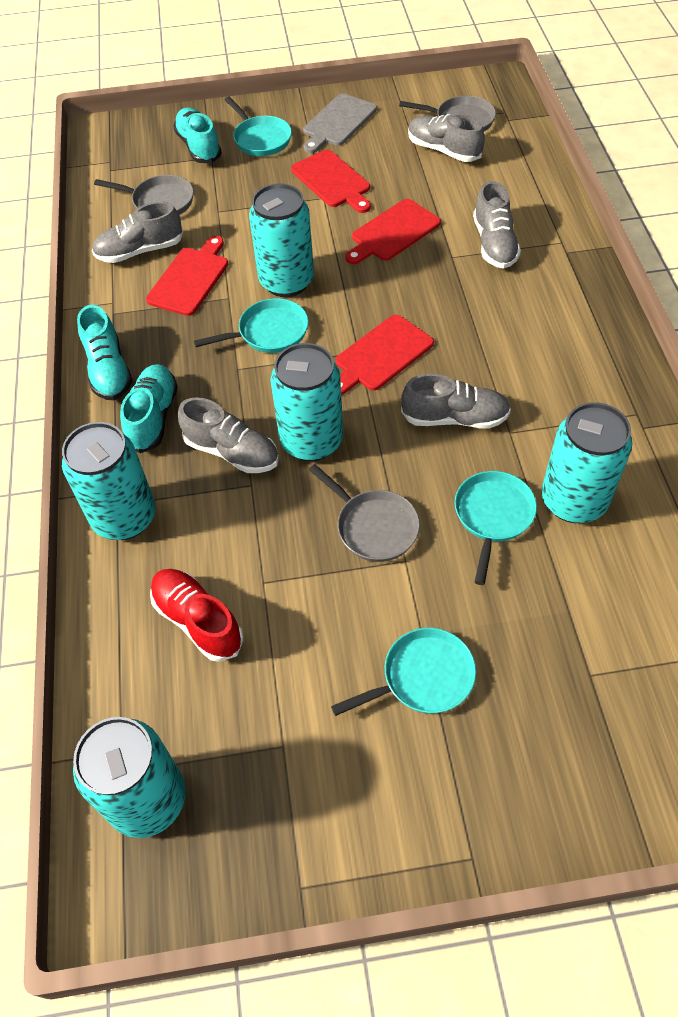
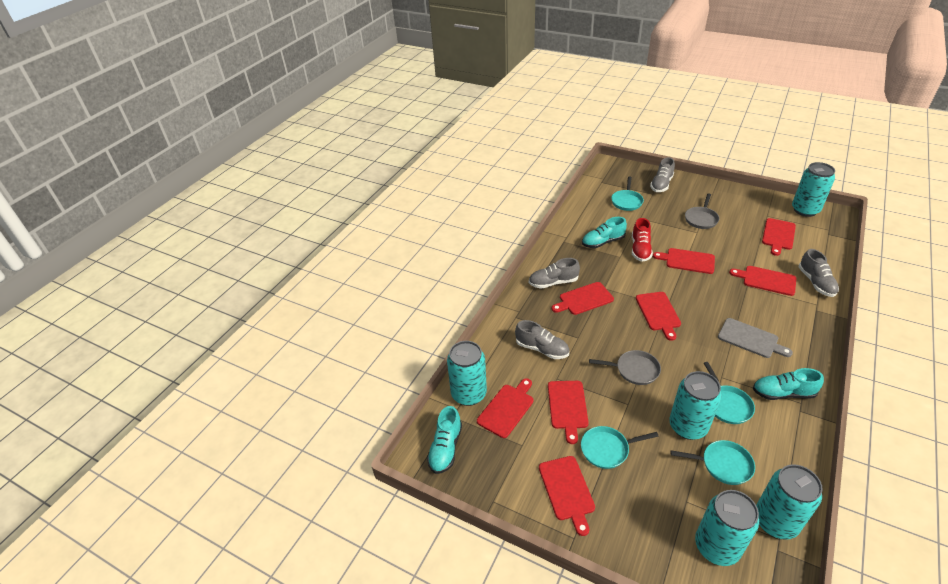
grey pan: [94,175,194,215] [309,464,420,562] [399,96,496,131] = 3 -> [589,350,661,385] [685,193,720,229] = 2
grey shoe: [92,202,183,263] [178,397,279,473] [401,374,511,429] [408,114,485,162] [473,181,521,269] = 5 -> [515,320,569,359] [529,258,580,289] [650,157,675,192] [799,249,839,297] = 4
red cutting board: [146,236,228,316] [291,150,371,213] [336,315,434,395] [345,199,441,264] = 4 -> [477,378,534,438] [539,456,595,536] [548,381,589,444] [552,282,614,315] [636,292,681,341] [653,248,715,274] [729,266,796,296] [762,218,796,256] = 8

